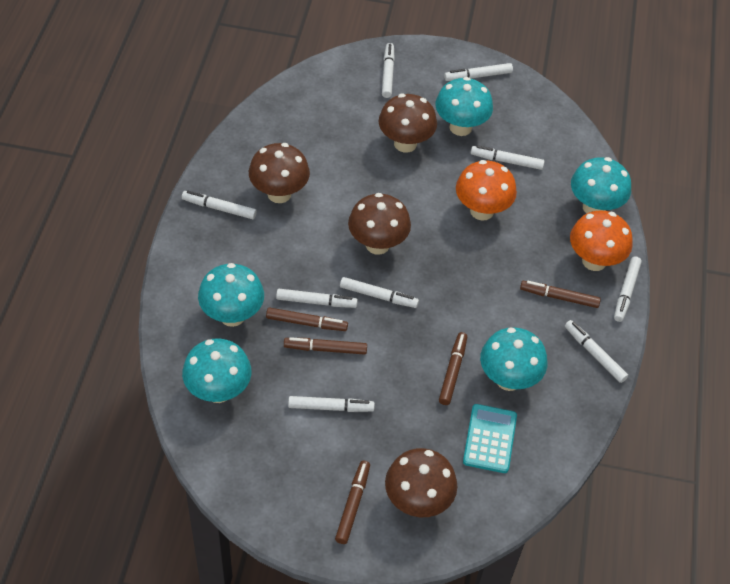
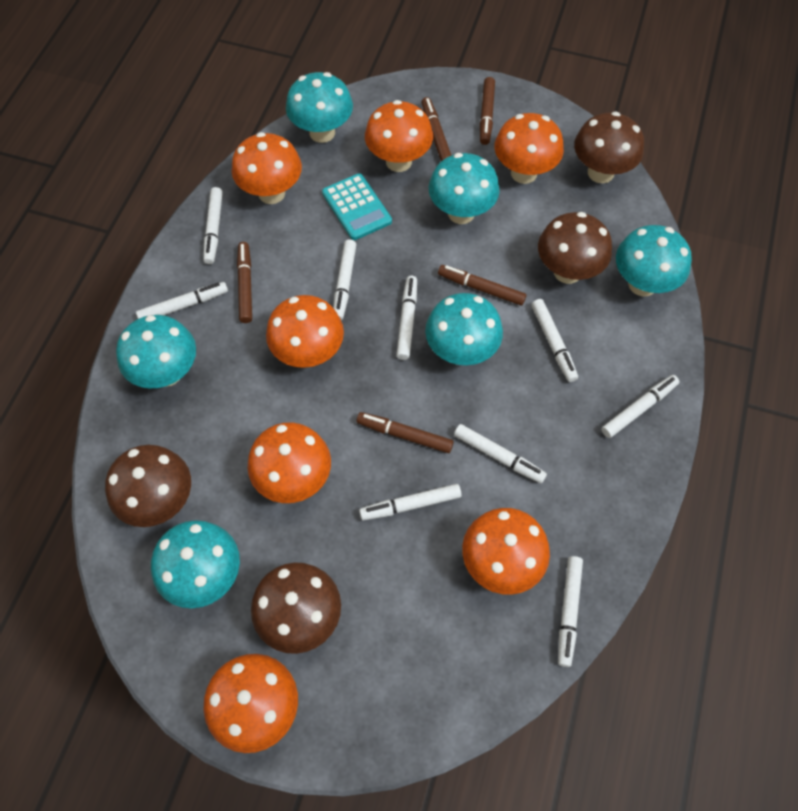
orange mushroom: [456,160,517,220] [570,210,633,271] = 2 -> [204,654,298,753] [232,132,302,204] [248,422,331,503] [266,295,344,368] [365,100,433,172] [462,508,550,595] [495,113,564,184] = 7
turquoise mushroom: [182,338,252,403] [198,263,264,327] [435,77,493,136] [480,327,547,391] [571,157,631,213] = 5 -> [116,315,196,388] [151,520,240,608] [286,72,353,143] [425,293,503,365] [429,153,500,224] [616,225,692,297] = 6

